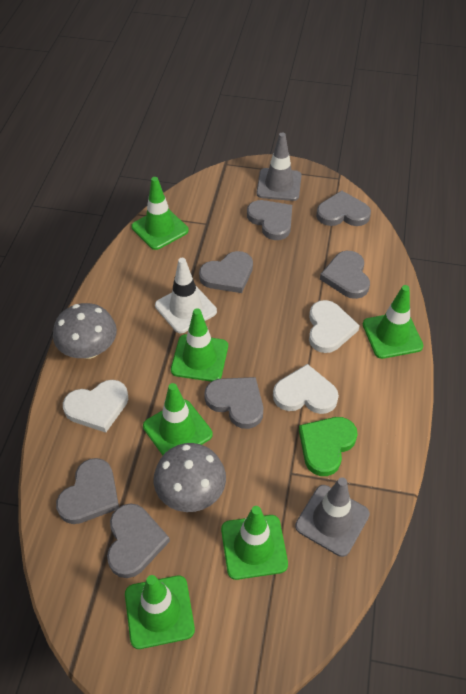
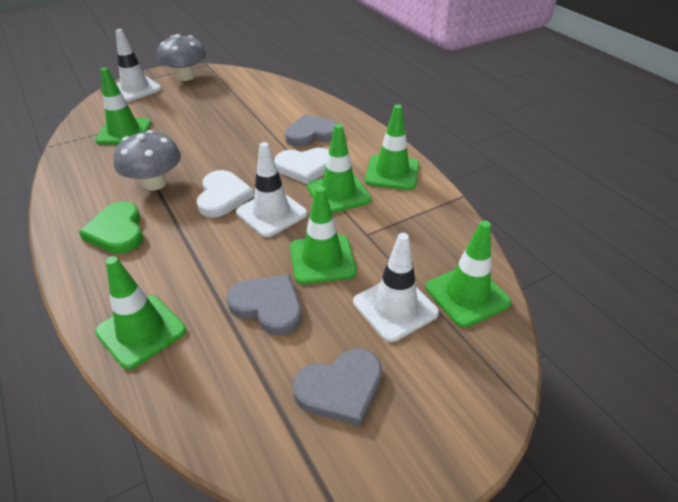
grey heart: [56,458,119,524] [107,503,170,578] [199,251,253,293] [204,377,263,429] [247,200,292,240] [316,190,371,226] [320,251,370,299] = 7 -> [226,275,302,335] [285,114,338,147] [292,348,382,426] = 3
grey traffic cone: [256,133,302,201] [295,478,370,557] = 2 -> none = 0
white heart: [63,380,128,433] [273,364,339,414] [309,300,360,353] = 3 -> [197,170,254,217] [274,148,329,184] = 2
white traffic cone: [155,258,217,333] = 1 -> [116,29,162,102] [236,142,307,237] [353,233,439,342] = 3

